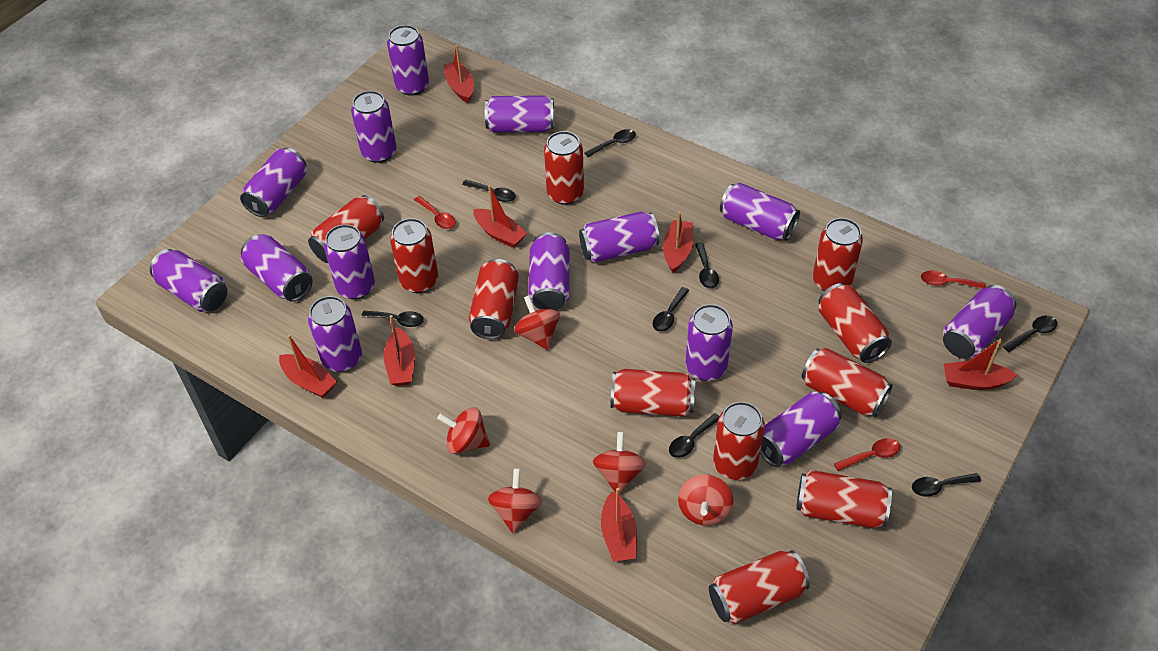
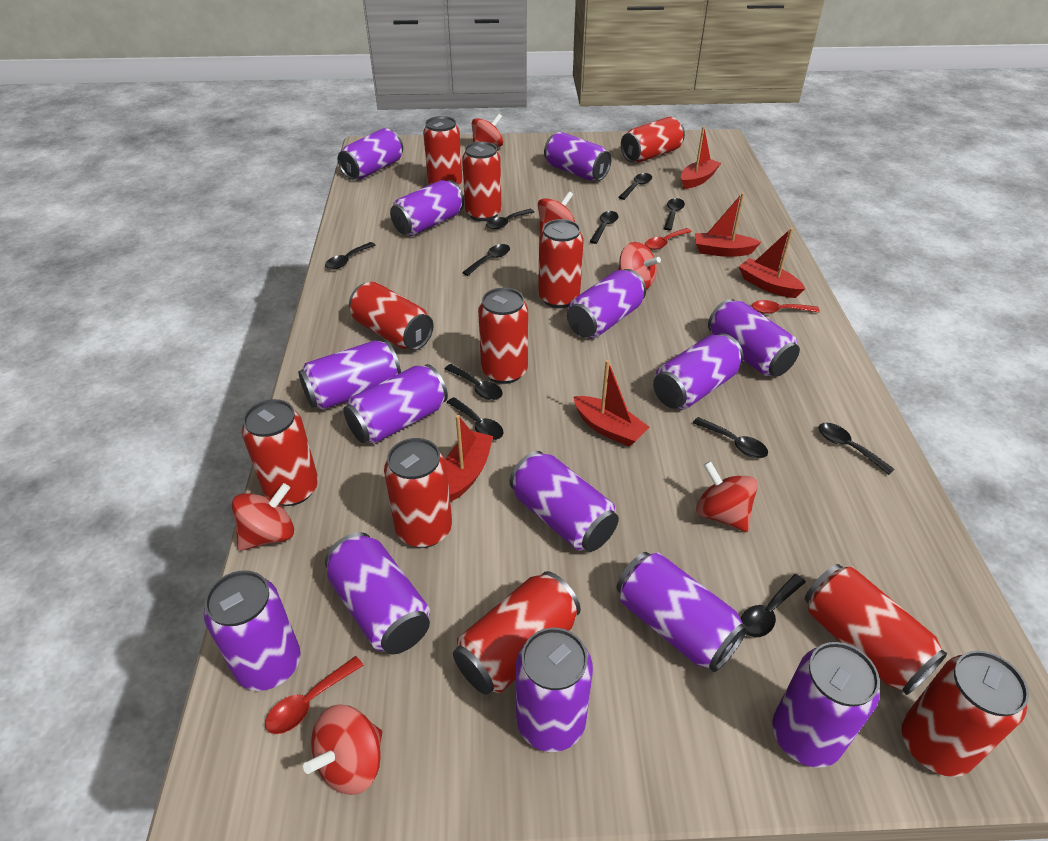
black spoon: [361,311,424,327] [462,180,516,202] [585,129,636,157] [653,287,689,332] [669,413,719,458] [695,243,719,288] [912,473,981,497] [1003,316,1057,352] = 8 -> [325,242,375,270] [445,364,503,400] [447,397,503,440] [462,244,510,276] [486,209,534,229] [589,211,618,244] [619,173,652,200] [664,198,685,230] [693,417,768,458] [741,574,806,638] [819,423,894,475] = 11
red boat: [279,335,337,398] [384,315,415,386] [443,45,474,103] [473,185,527,248] [601,488,637,562] [663,212,693,273] [944,338,1017,390] = 7 -> [445,415,493,501] [573,360,650,447] [681,126,721,189] [695,193,761,257] [739,228,805,298] = 5
red spinning top: [437,407,490,454] [488,468,542,533] [514,295,560,350] [593,432,646,495] [678,474,733,526] = 5 -> [232,483,294,551] [303,705,382,795] [472,114,503,147] [538,191,575,234] [618,242,661,289] [696,461,758,532] = 6

